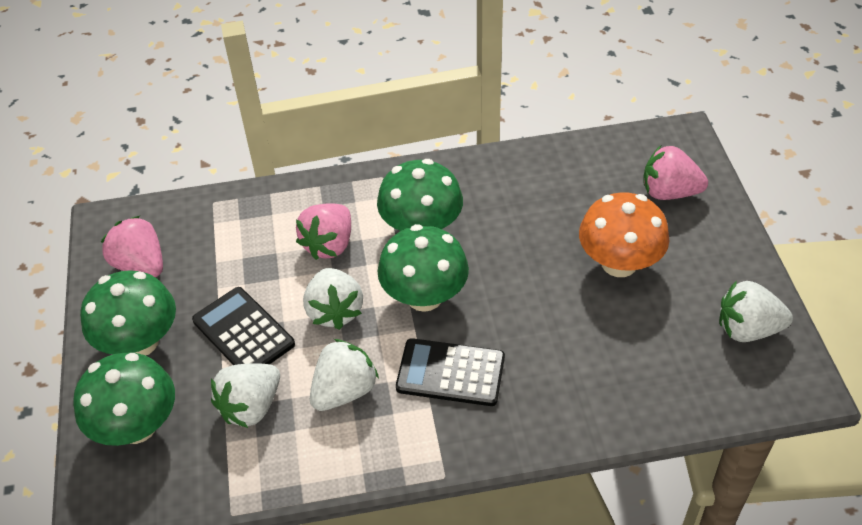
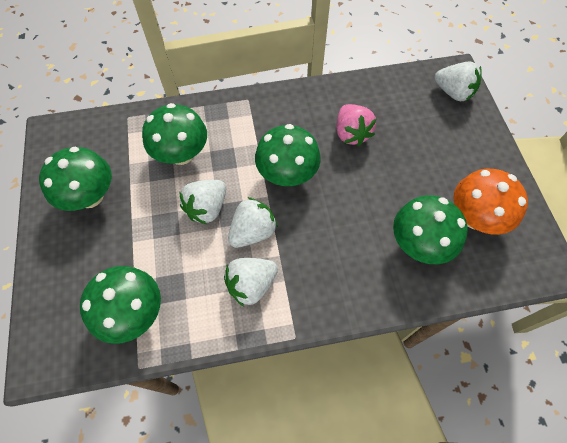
black calculator: [192,287,295,365] [396,338,505,406] = 2 -> none = 0
green mushroom: [73,352,175,446] [80,270,176,356] [377,159,463,231] [377,224,469,312] = 4 -> [39,146,112,211] [80,266,161,344] [142,103,207,165] [255,124,321,186] [393,195,468,264] = 5
pink strawberry: [101,216,163,277] [296,203,351,260] [643,146,708,200] = 3 -> [336,104,376,146] = 1

